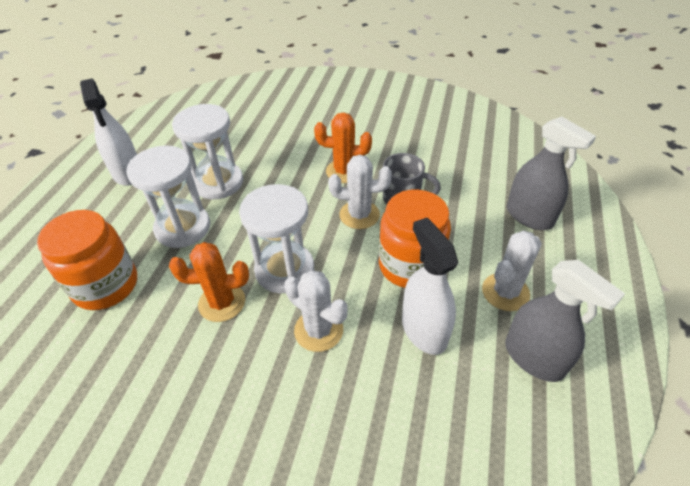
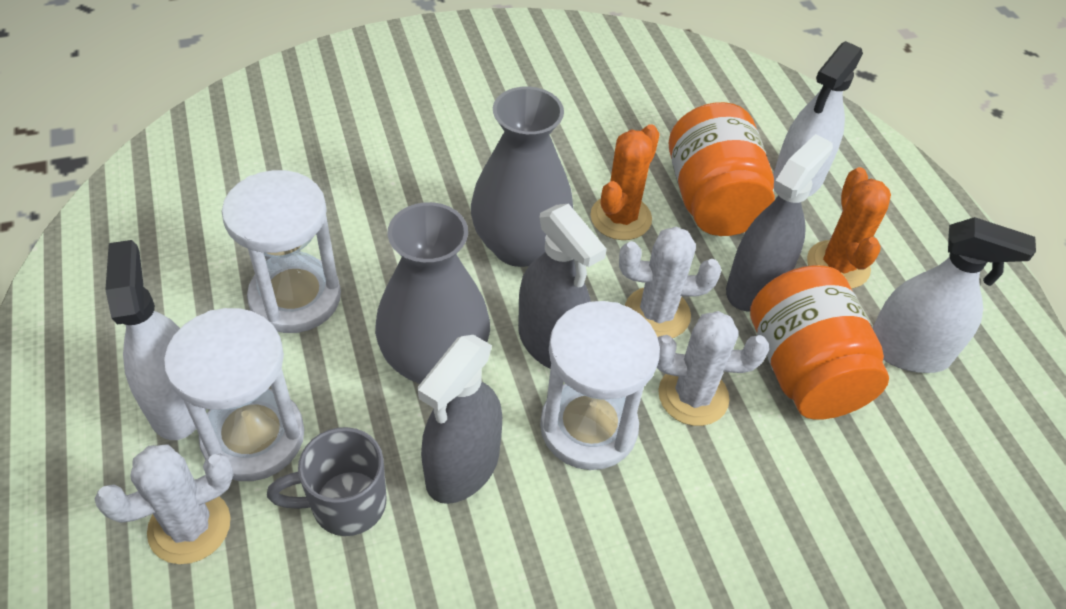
grey spray bottle: [505,260,625,382] [507,116,596,230] = 2 -> [418,335,502,504] [518,203,607,369] [726,134,833,311] = 3
grey vase: none = 0 -> [375,202,490,384] [471,87,573,267] = 2
white spray bottle: [80,78,137,186] [402,218,458,355] = 2 -> [105,240,206,440] [773,41,863,197] [872,217,1036,373] = 3

